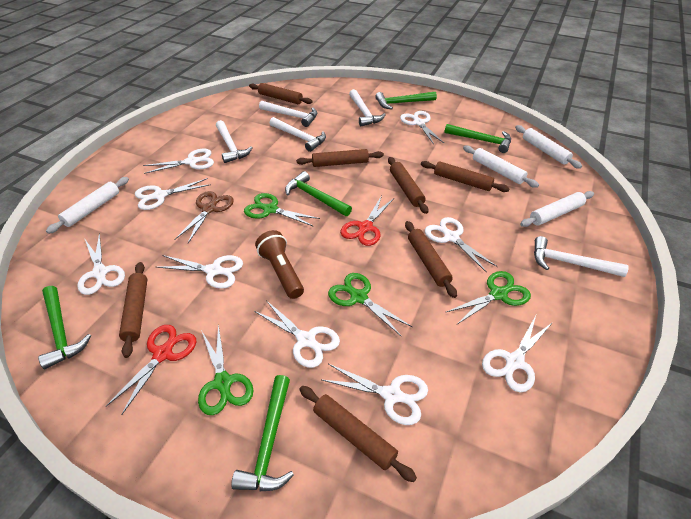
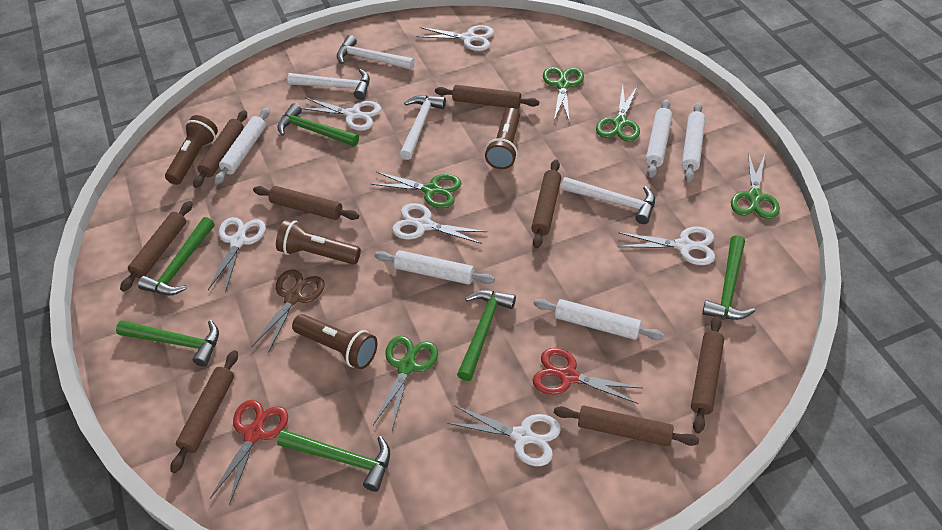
brown flashlight: [255,230,304,299] = 1 -> [165,115,218,185] [276,220,361,264] [292,314,377,369] [485,108,520,169] = 4
brown rolling pin: [119,262,147,358] [249,83,313,104] [296,149,384,167] [300,386,417,482] [388,157,429,214] [405,221,457,298] [421,161,510,192] = 7 -> [120,201,193,292] [171,350,238,473] [193,110,247,188] [253,186,359,220] [435,85,539,109] [531,159,561,249] [554,406,699,447] [691,316,724,434] = 8
green hammer: [38,286,91,369] [231,375,294,492] [285,171,352,216] [375,92,437,109] [444,124,511,153] = 5 -> [116,320,219,367] [138,217,215,295] [277,103,359,146] [277,430,390,492] [457,290,516,381] [702,235,755,320] = 6
green scissors: [198,324,254,415] [244,193,320,227] [328,273,413,336] [445,271,531,325] = 4 -> [371,172,461,209] [373,336,438,430] [543,67,584,120] [596,85,640,142] [731,152,780,219] = 5
white hammer: [216,120,253,163] [259,101,317,127] [270,117,326,152] [349,89,386,126] [534,236,629,277] = 5 -> [287,69,370,100] [337,35,415,70] [400,95,446,160] [561,177,655,224] = 4
white rolling pin: [46,177,129,234] [463,145,539,188] [515,125,582,169] [520,191,594,227] = 4 -> [214,108,270,185] [375,250,495,285] [534,299,664,340] [646,99,672,178] [682,102,705,182] = 5
white scissors: [77,233,125,295] [135,178,211,210] [143,149,214,174] [156,255,243,289] [254,300,340,368] [322,364,428,425] [400,111,444,145] [425,217,498,273] [482,316,553,392] = 9 -> [208,217,266,293] [301,98,381,131] [392,203,487,244] [416,25,494,51] [447,405,561,466] [618,226,715,265] = 6

